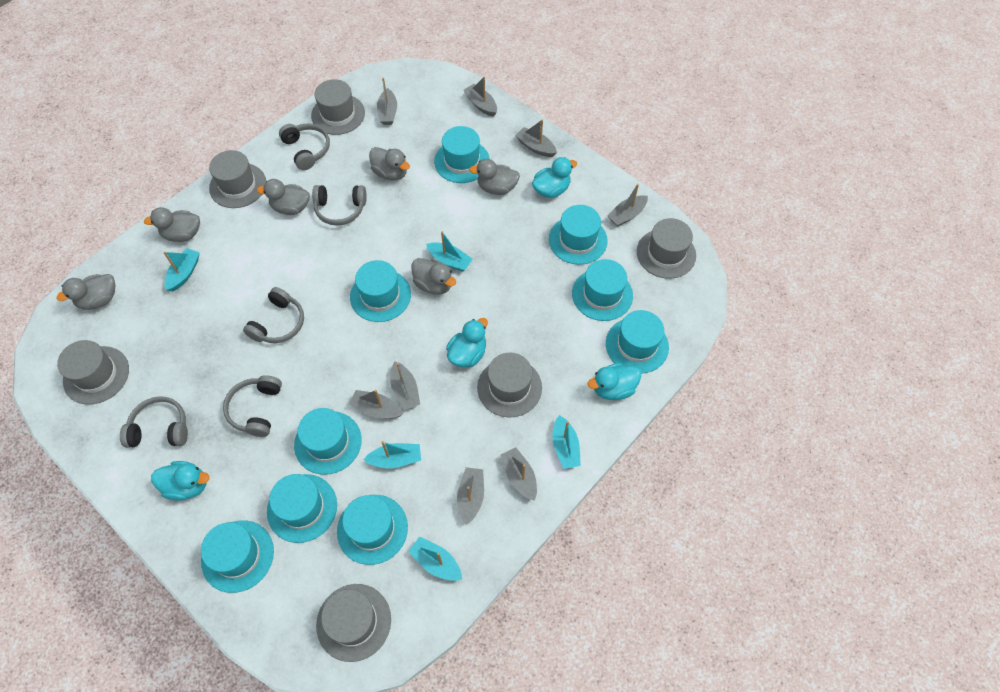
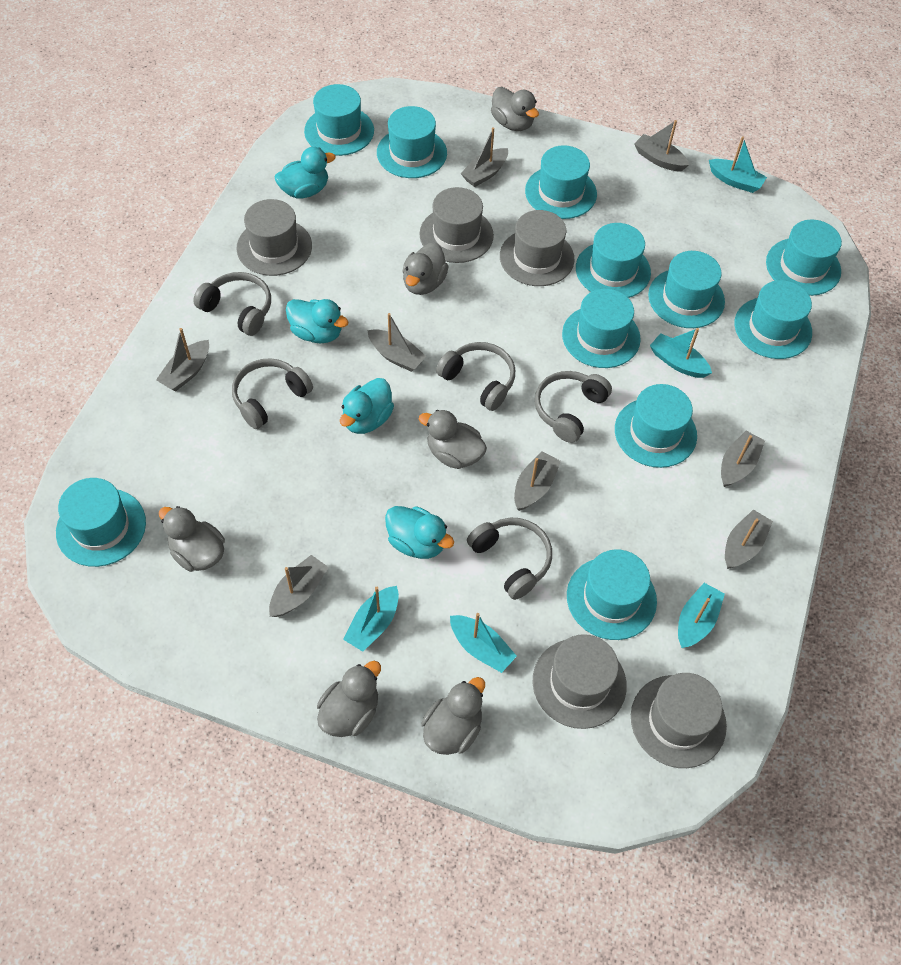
grey hat: [57,340,129,405] [209,150,266,208] [311,79,365,135] [316,584,391,662] [477,352,542,417] [637,218,696,279] = 6 -> [237,199,312,276] [419,187,494,263] [500,210,574,286] [533,634,627,729] [631,673,727,768] = 5
turquoise hat: [201,520,274,593] [267,474,337,543] [294,408,362,475] [337,495,408,565] [350,260,411,322] [434,126,490,183] [549,205,608,265] [572,259,633,321] [606,310,669,374] = 9 -> [56,478,146,567] [304,84,374,156] [377,106,447,178] [525,145,597,219] [562,289,641,368] [567,549,657,640] [576,223,651,298] [615,384,697,468] [648,251,725,328] [734,280,812,359] [766,220,842,296] = 11

